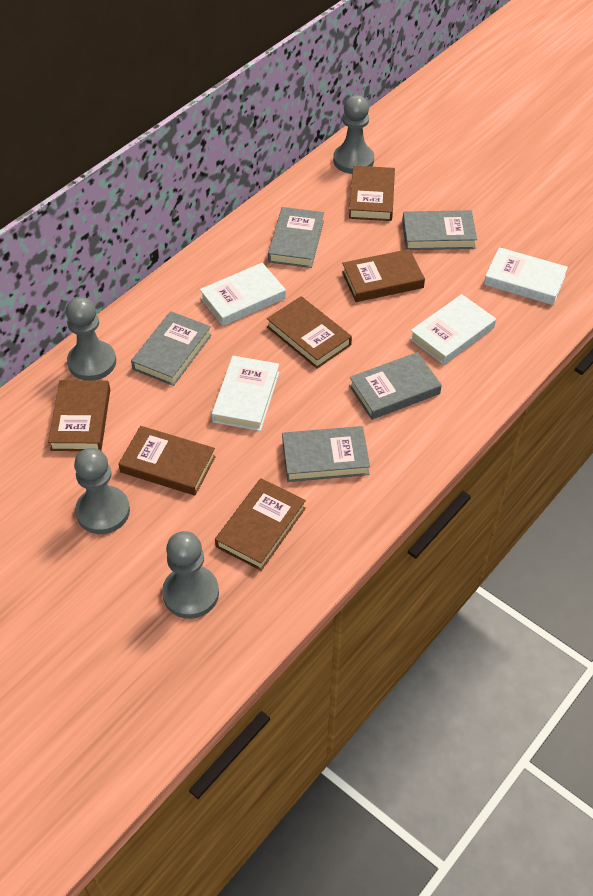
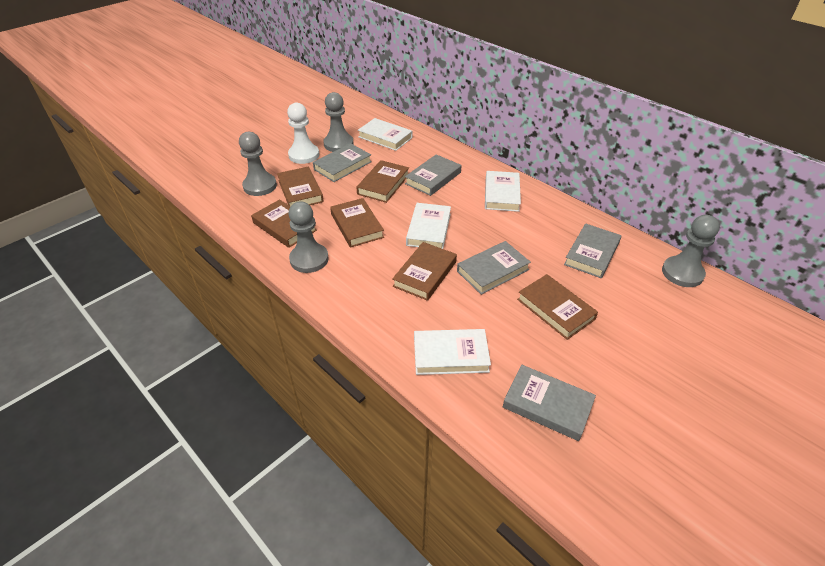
white pawn: none = 0 -> [287,103,319,164] = 1

